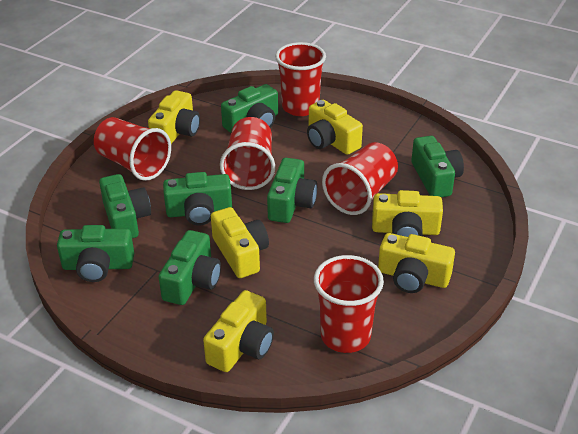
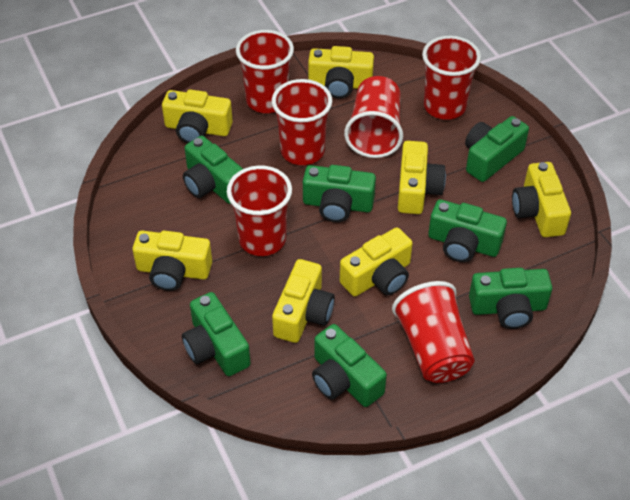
red cup: [94,117,171,181] [220,117,275,190] [275,42,326,116] [314,255,384,353] [322,142,398,215] = 5 -> [227,165,292,256] [236,30,294,113] [272,79,332,165] [344,76,403,158] [392,281,474,383] [422,36,481,120] = 6
yellow camera: [148,90,200,144] [203,290,274,372] [211,207,269,278] [307,100,363,155] [372,190,443,237] [378,233,455,293] = 6 -> [132,231,212,291] [162,89,233,143] [272,259,335,343] [308,46,374,99] [340,227,413,297] [398,141,446,214] [512,162,571,237] = 7

